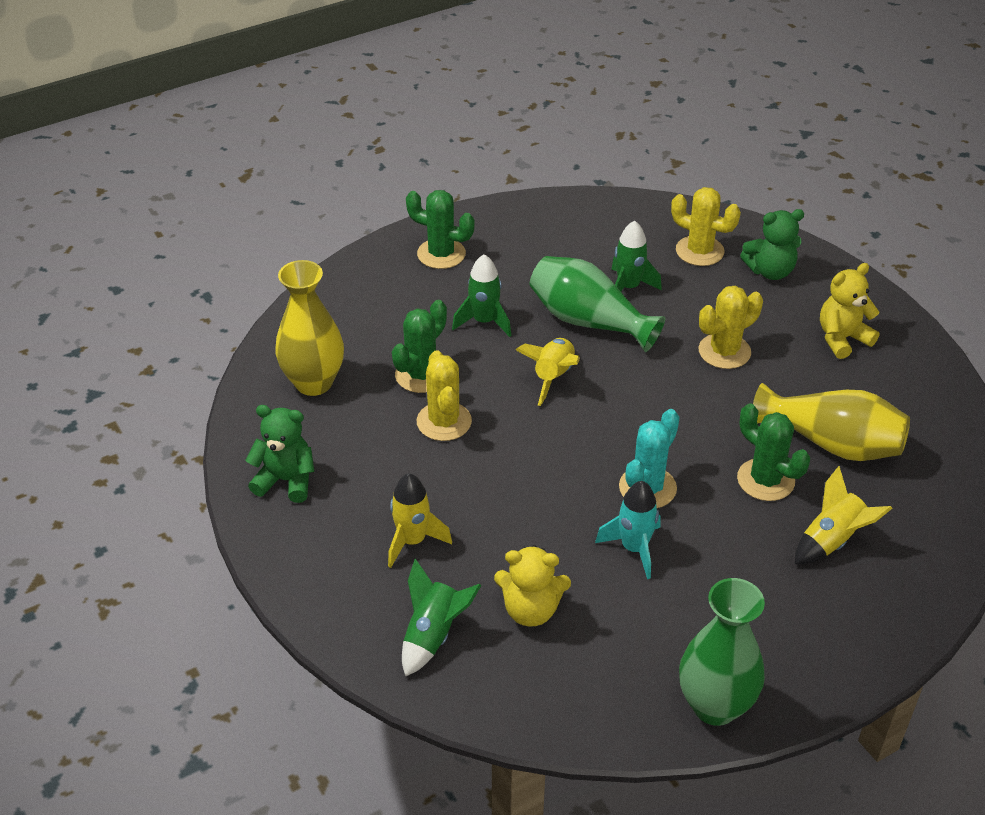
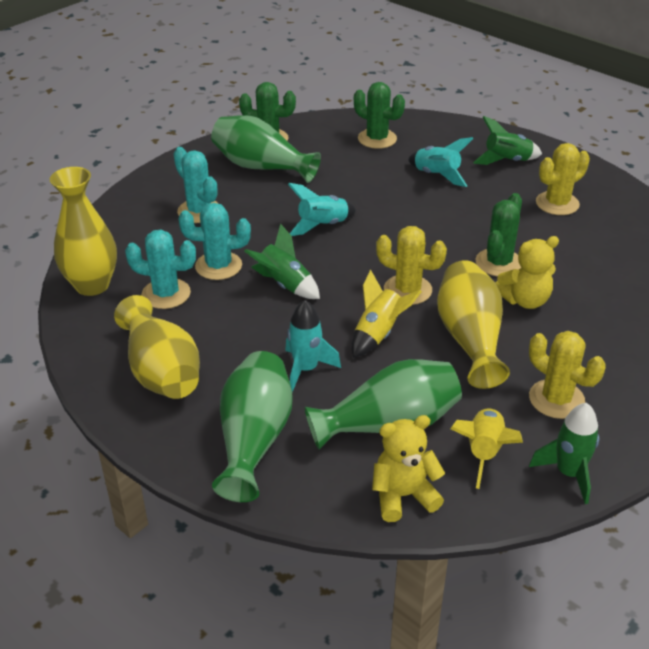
green teddy bear: [245,405,315,503] [740,209,804,280] = 2 -> none = 0
green vase: [530,256,665,352] [679,578,765,726] = 2 -> [211,115,321,183] [212,351,293,502] [304,359,462,450] = 3
turquoise cactus: [619,409,680,508] = 1 -> [125,230,196,309] [174,147,219,223] [179,203,251,280] = 3
turquoise rocket: [595,481,660,579] = 1 -> [285,300,341,392] [288,183,356,236] [408,137,473,187] = 3
yellow rocket: [388,473,452,568] [516,338,580,406] [795,466,892,564] = 3 -> [351,270,422,358] [450,408,523,489] = 2
yellow vase: [275,260,344,396] [753,383,910,461] = 2 -> [50,167,117,296] [114,295,200,399] [437,260,510,389] = 3

